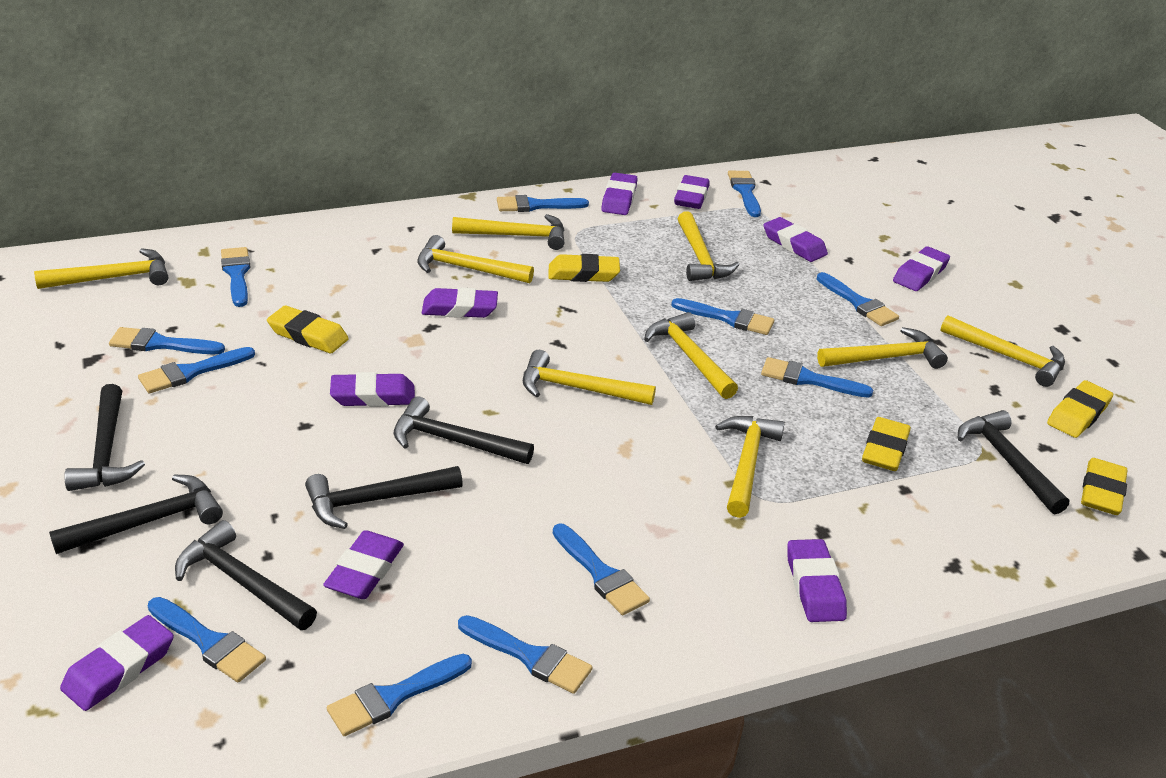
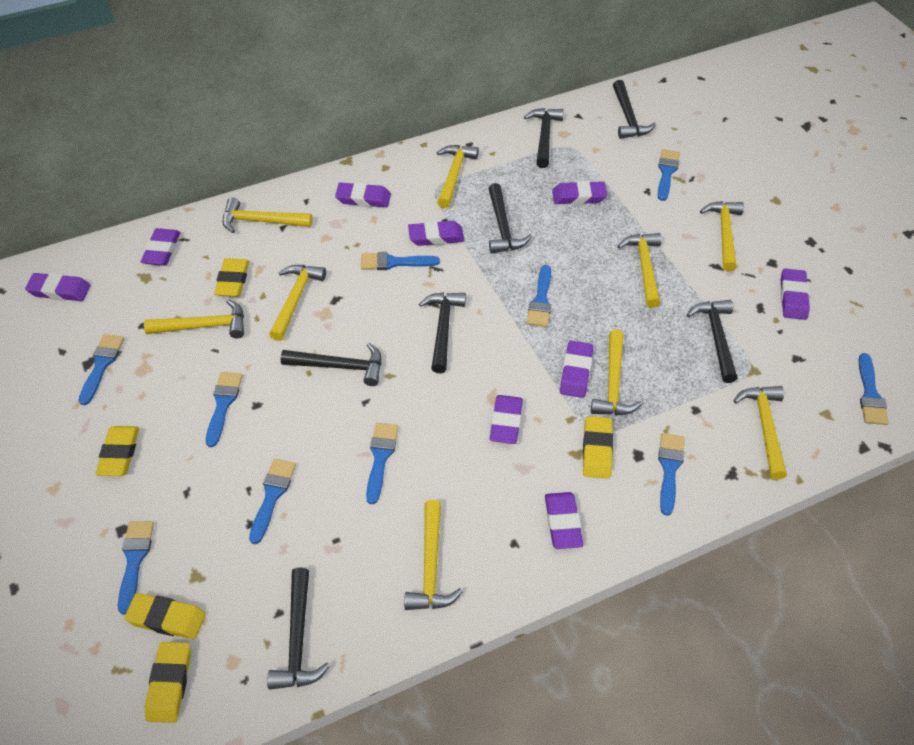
black hammer: [49,474,223,554] [64,384,145,491] [175,520,317,630] [305,466,463,529] [394,396,534,464] [958,410,1069,514] = 6 -> [267,568,330,690] [281,343,382,386] [419,292,466,373] [488,183,532,254] [524,108,564,168] [613,80,656,139] [687,300,737,383] = 7
blue brush: [109,327,225,354] [138,347,255,393] [148,597,266,682] [221,247,250,307] [327,654,472,736] [458,615,593,694] [497,195,589,212] [553,523,650,615] [671,298,774,335] [728,171,761,217] [761,357,873,398] [817,272,899,326] = 12 -> [78,334,124,405] [118,521,154,614] [206,372,243,447] [249,459,296,544] [361,252,440,270] [366,423,398,504] [527,265,551,327] [658,149,680,201] [658,433,685,516] [858,353,889,425] = 10

